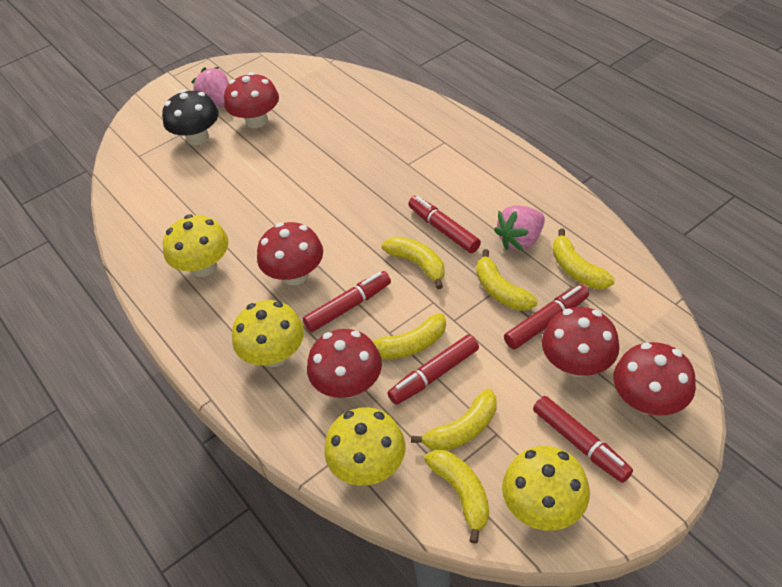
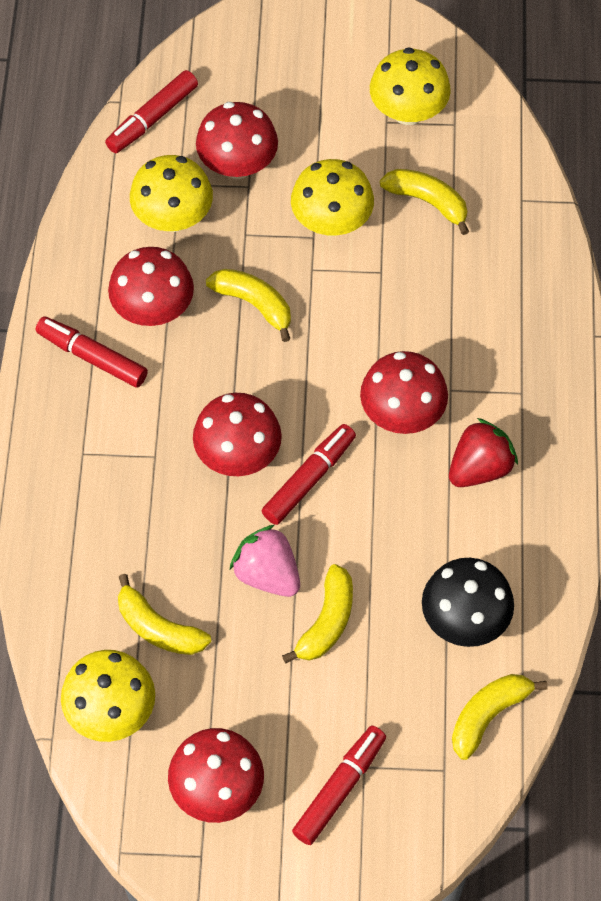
pink strawberry: [191,67,229,107] [494,205,545,251] = 2 -> [230,525,300,597] = 1
red marker: [303,271,391,332] [387,334,479,405] [408,196,481,253] [504,284,589,349] [533,396,633,483] = 5 -> [36,317,148,387] [105,70,198,153] [262,424,356,525] [292,726,386,845] = 4
red strawberry: none = 0 -> [449,418,518,487] = 1
yellow banana: [372,313,446,359] [381,236,445,289] [411,389,497,450] [424,450,489,544] [476,249,538,311] [552,228,615,289] = 6 -> [118,574,211,655] [206,269,291,342] [282,564,353,663] [380,169,469,235] [452,674,547,760] = 5

